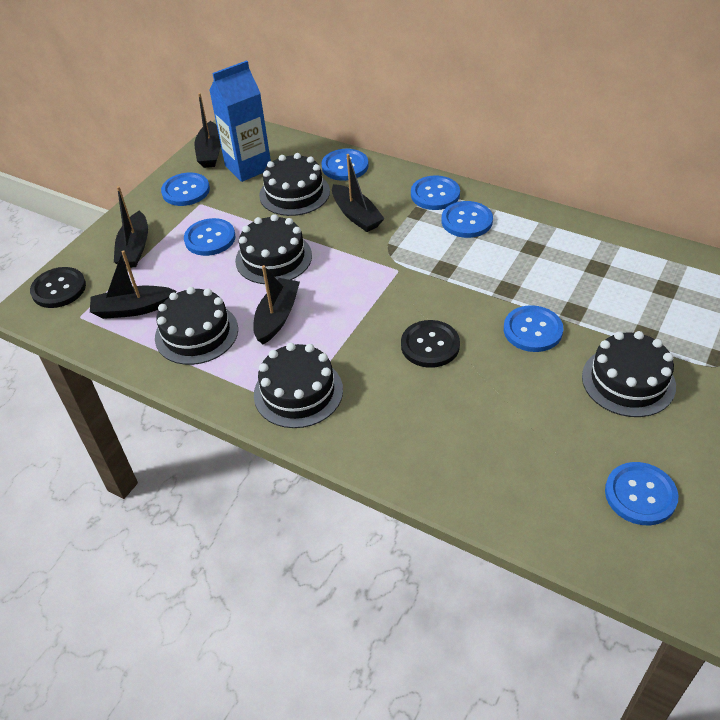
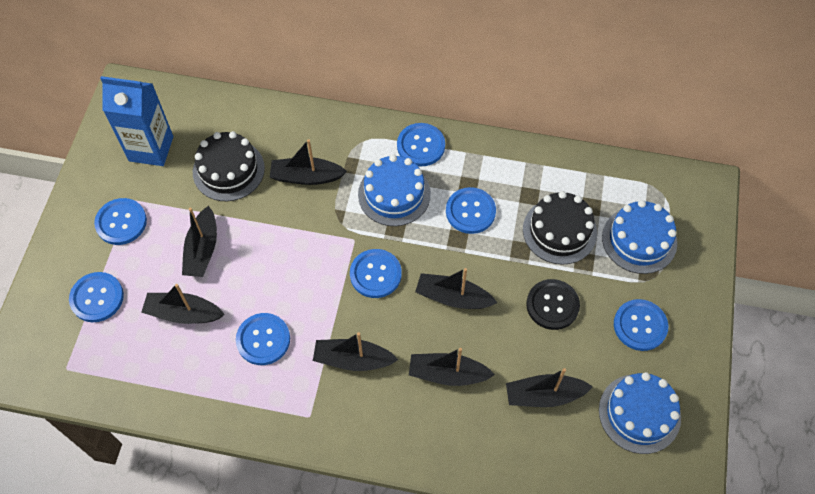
black boat: [90,250,176,319] [114,186,148,268] [195,93,221,168] [253,265,300,344] [332,154,385,232] = 5 -> [141,284,225,324] [182,206,217,277] [270,139,347,185] [313,332,398,371] [409,348,495,386] [415,268,497,309] [506,368,593,407] = 7
black button: [30,267,86,308] [401,320,460,368] = 2 -> [526,279,580,330] = 1
black cake: [155,287,238,365] [235,214,312,284] [254,343,343,428] [259,153,330,216] [582,331,676,417] = 5 -> [193,131,265,201] [523,191,597,265] = 2
blue cake: none = 0 -> [358,155,431,226] [599,372,681,454] [602,200,677,274] = 3

